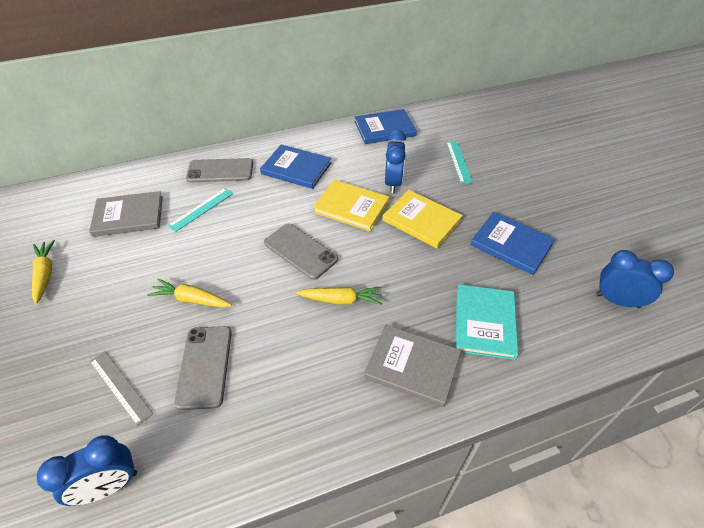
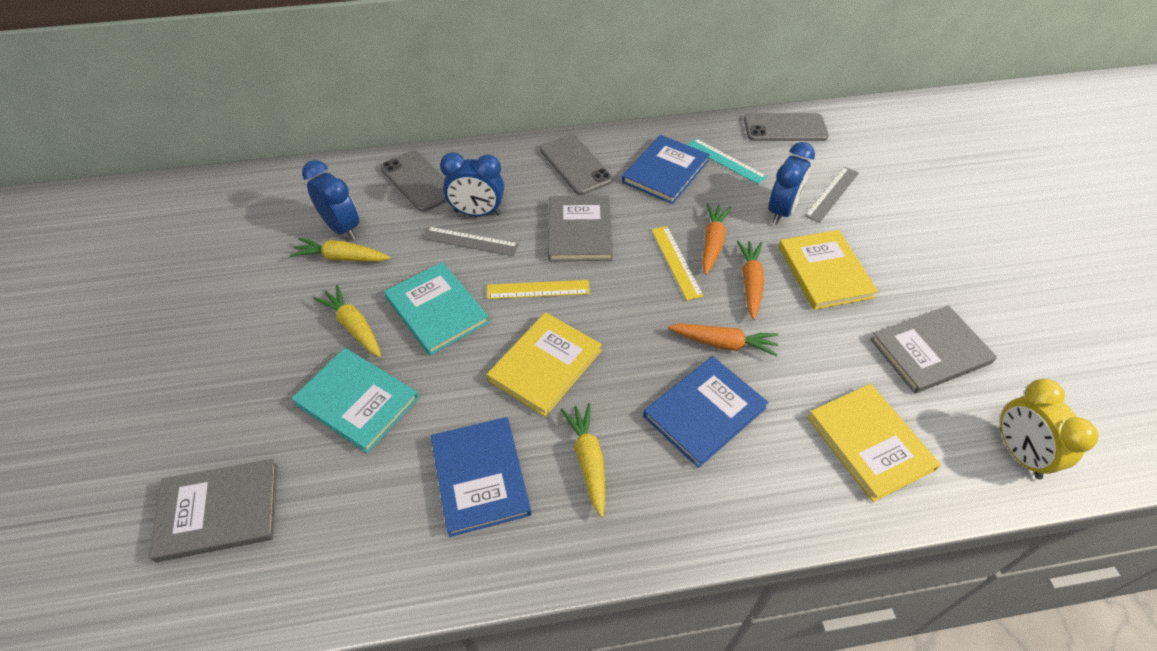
grey book: [89,191,163,237] [364,324,461,407] = 2 -> [149,459,277,562] [548,196,613,261] [870,305,997,394] = 3
grey ruler: [90,351,153,426] = 1 -> [422,227,519,256] [805,167,859,223] = 2
orange carrot: none = 0 -> [668,324,779,356] [702,203,731,275] [737,240,764,320] = 3
turquoise book: [455,284,519,360] = 1 -> [291,348,419,453] [384,262,489,356] = 2
turquoise ruler: [167,188,233,232] [446,141,473,184] = 2 -> [687,138,767,185] = 1
yellow book: [313,180,389,232] [382,190,463,248] = 2 -> [487,312,602,417] [778,230,878,310] [808,384,941,502] = 3
yellow clock: none = 0 -> [999,379,1099,479] = 1
yellow ruler: none = 0 -> [487,280,590,299] [652,226,704,300] = 2

